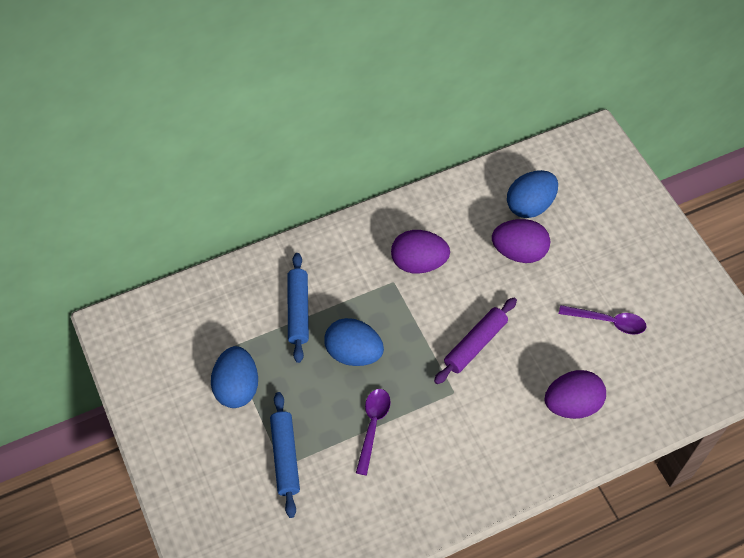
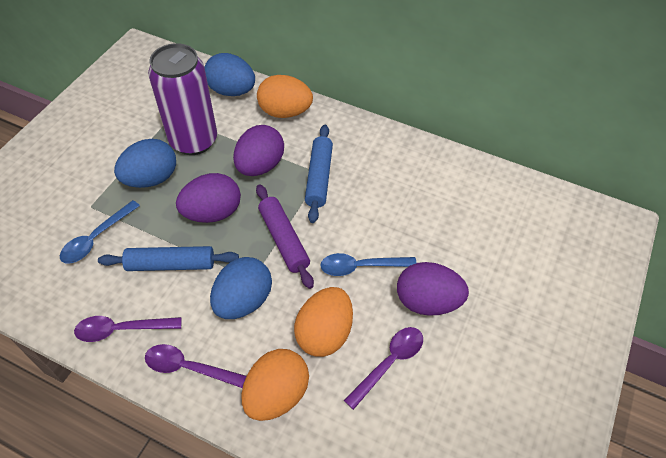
blue spoon: none = 0 -> [60,200,140,264] [320,253,416,276] = 2
orange egg: none = 0 -> [241,349,309,421] [257,75,313,118] [294,287,353,357] = 3
purple can: none = 0 -> [148,43,217,155] = 1
purple spoon: [356,389,391,475] [559,305,647,335] = 2 -> [74,316,182,342] [145,344,246,388] [343,327,423,410] = 3

